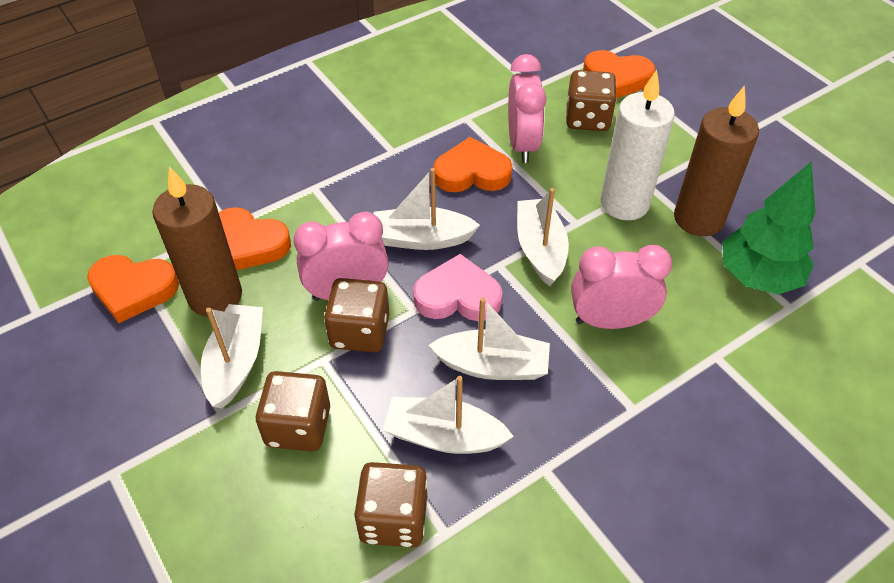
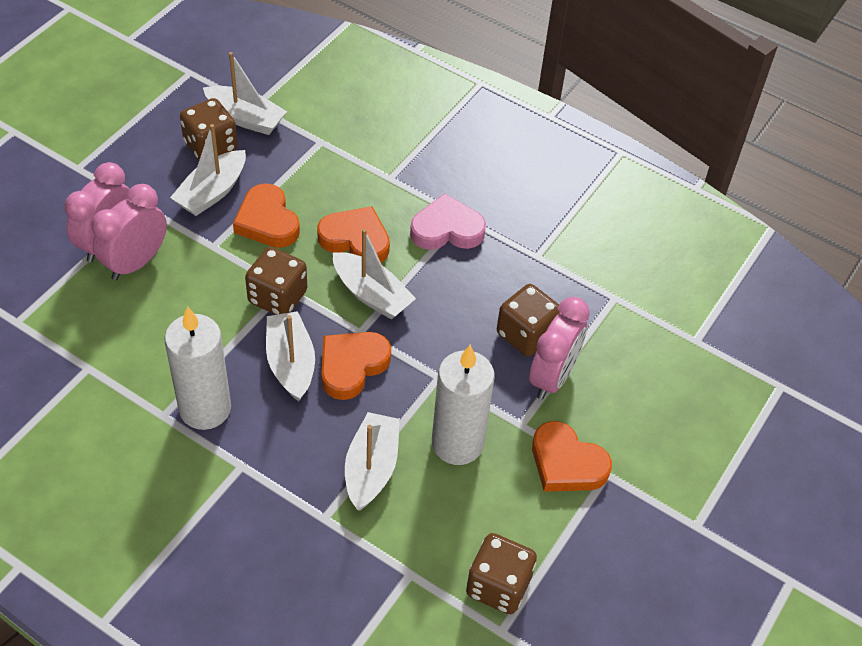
brown candle: [152,166,242,317] [674,85,759,236] = 2 -> none = 0
green tree: [722,162,816,295] = 1 -> none = 0
white candle: [601,70,675,220] = 1 -> [164,306,231,430] [432,345,495,465] = 2

